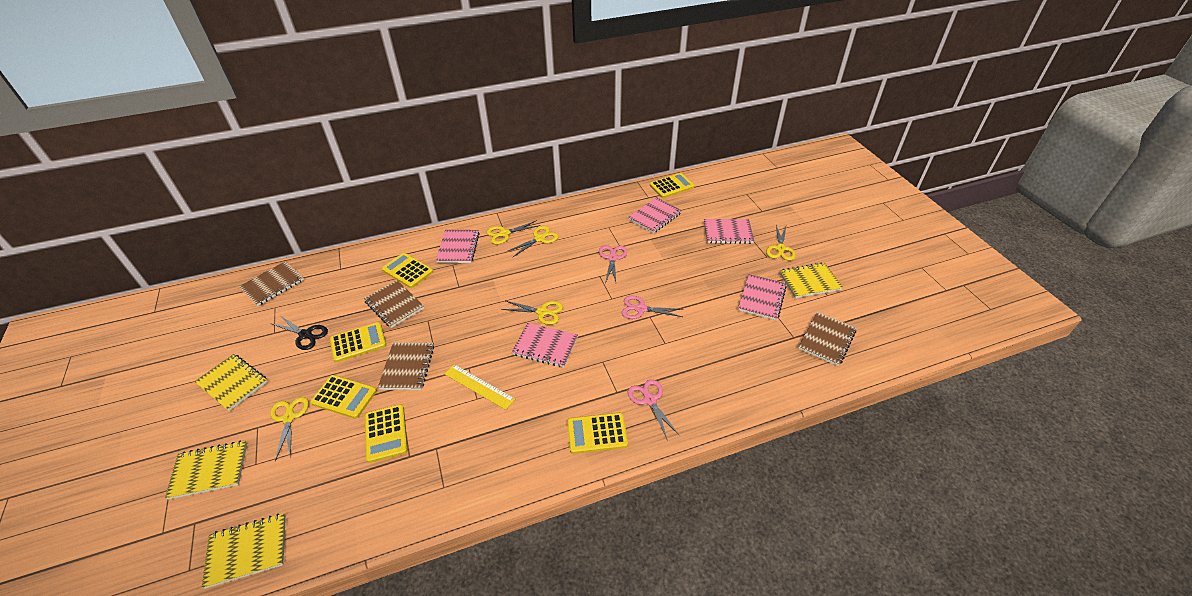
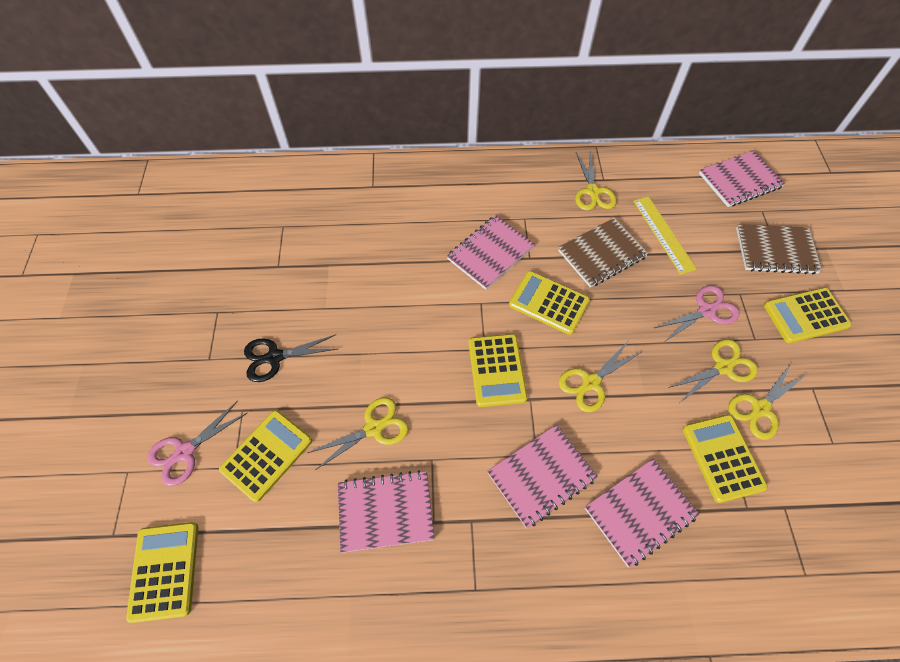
brown notebook: [239,261,304,306] [364,280,424,328] [378,342,434,390] [798,312,856,366] = 4 -> [558,218,649,288] [736,224,822,275] = 2
pink scissors: [599,245,627,283] [622,296,682,319] [628,379,680,439] = 3 -> [148,401,247,486] [655,285,740,342] = 2
yellow notebook: [165,441,247,500] [194,354,267,411] [202,513,286,589] [779,263,843,298] = 4 -> none = 0

